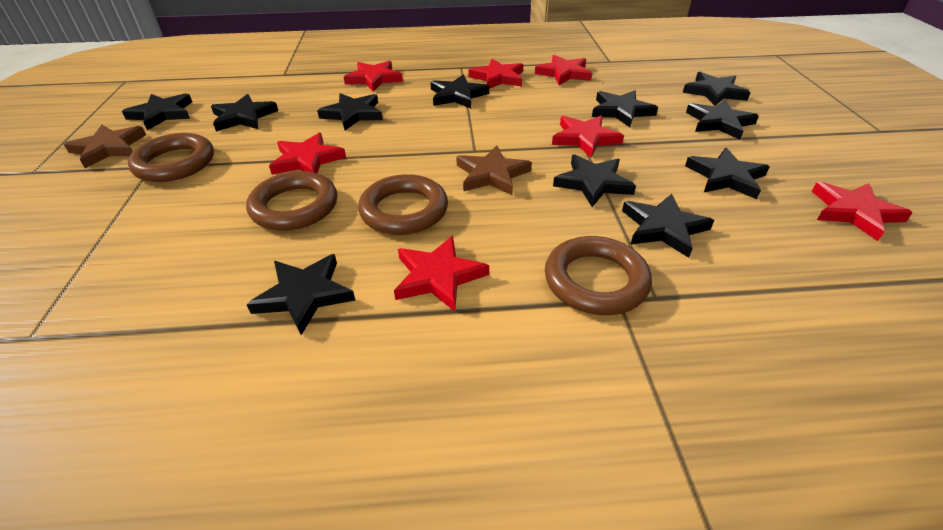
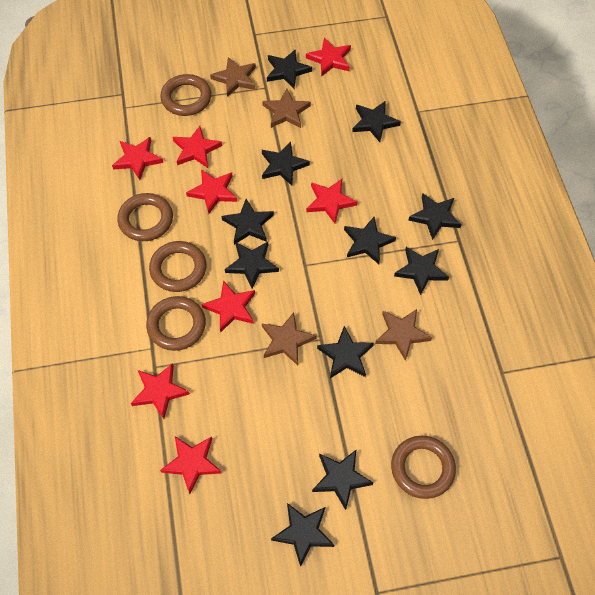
brown ring: [128,133,214,182] [246,171,337,231] [358,174,448,235] [545,236,652,315] = 4 -> [117,193,173,241] [146,296,206,351] [149,241,206,292] [160,74,212,116] [391,436,456,499] = 5
brown star: [64,125,146,168] [456,146,532,195] = 2 -> [210,57,256,97] [262,89,311,128] [262,312,316,366] [375,309,432,361] = 4
red star: [269,133,346,174] [344,60,403,92] [394,236,489,312] [468,59,524,89] [535,55,592,85] [552,115,624,158] [812,182,913,241] = 7 -> [112,137,163,180] [131,363,190,419] [160,436,222,494] [173,126,222,168] [186,169,237,214] [202,280,255,333] [306,38,351,77] [306,179,358,224] = 8

